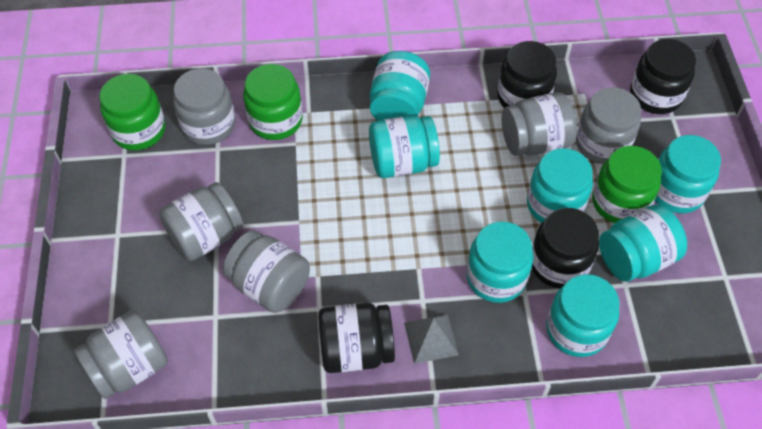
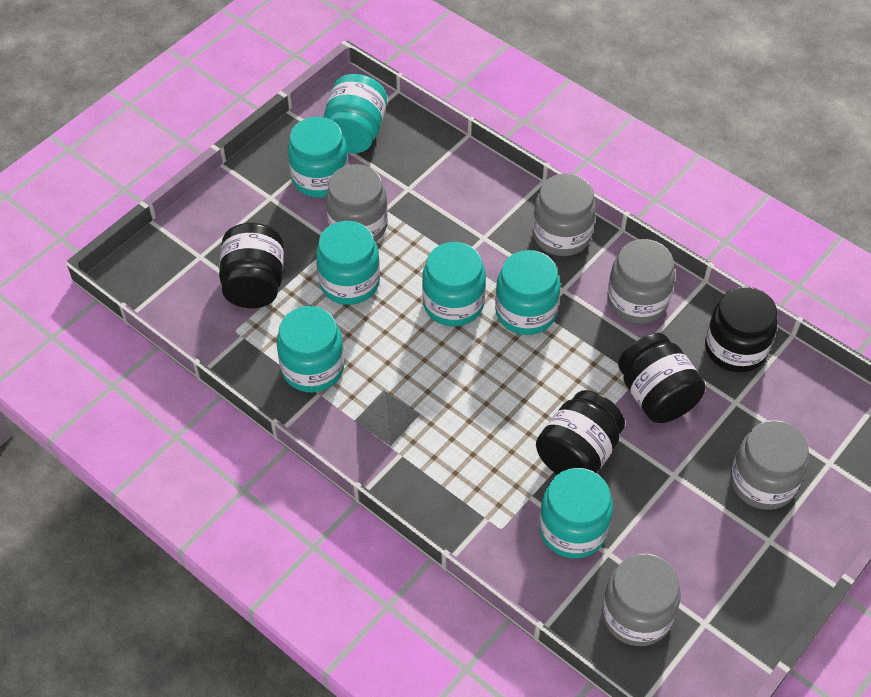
green jar: [99,74,165,150] [243,64,303,140] [592,146,662,223] = 3 -> none = 0
grey jar: [74,310,168,399] [159,182,243,261] [173,69,235,145] [223,230,310,313] [502,92,577,156] [576,87,641,164] = 6 -> [326,164,388,242] [533,173,596,256] [602,554,681,646] [607,239,675,324] [730,420,809,510] = 5

